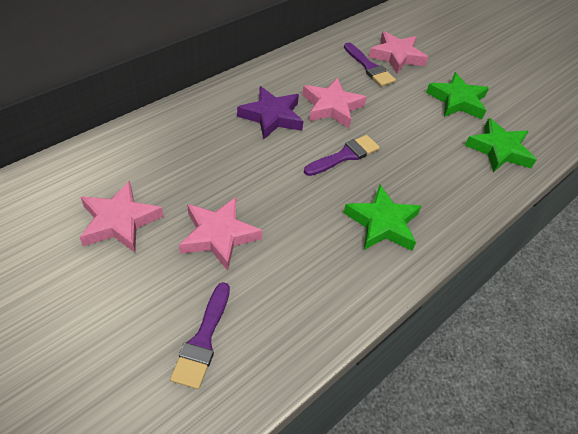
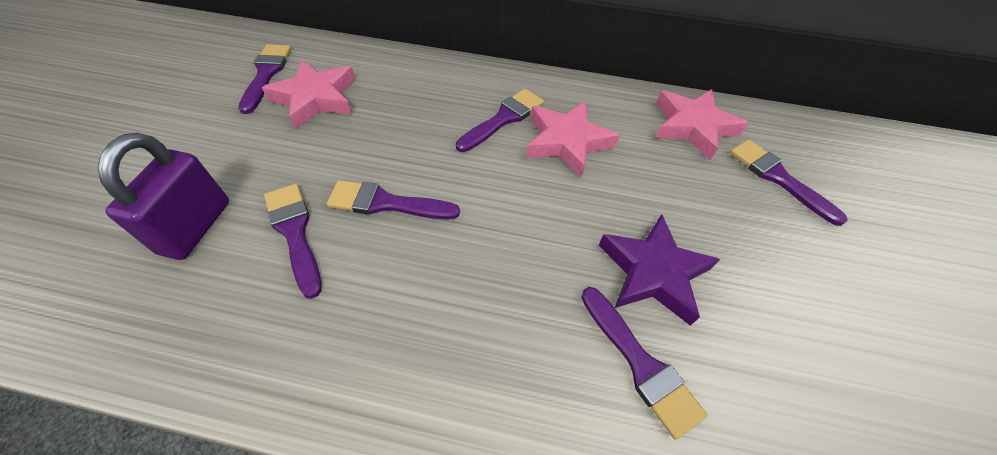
green star: [343,185,421,251] [426,72,489,119] [465,118,537,173] = 3 -> none = 0
pink star: [80,181,164,252] [179,197,263,271] [302,78,367,128] [369,31,428,74] = 4 -> [262,60,356,129] [526,101,620,177] [655,89,749,160] = 3
purple brush: [170,282,230,389] [304,135,380,176] [344,42,396,86] = 3 -> [238,44,291,114] [264,184,322,299] [327,180,460,220] [456,89,544,152] [581,287,708,440] [730,139,848,226] = 6
purple padlock: none = 0 -> [98,132,229,260] = 1

